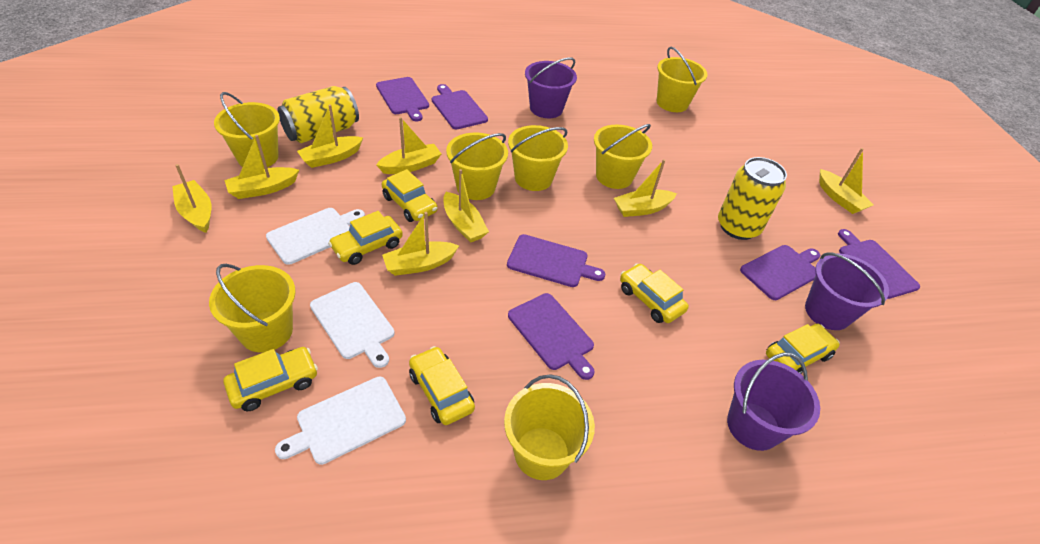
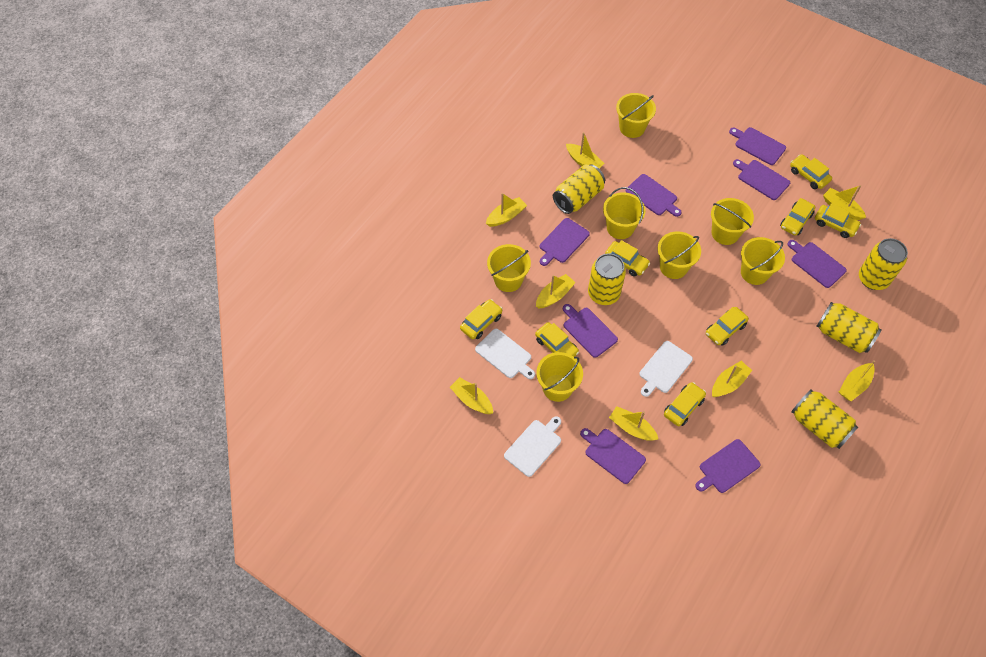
purple bucket: [525,57,577,118] [727,353,820,451] [805,252,889,330] = 3 -> none = 0
purple cutting board: [376,77,429,122] [432,84,488,129] [507,234,605,287] [508,293,595,380] [740,245,820,300] [838,229,920,299] = 6 -> [540,218,590,266] [563,304,618,358] [580,428,646,484] [626,174,681,217] [695,439,761,493] [729,127,786,165] [733,159,790,200] [787,240,847,288] = 8
yellow can: [277,86,359,143] [718,157,787,240] = 2 -> [553,164,605,214] [588,254,626,305] [791,389,858,449] [816,302,881,353] [859,238,908,290] = 5
yellow car: [223,347,318,411] [328,211,403,265] [381,169,437,222] [409,346,475,425] [620,263,689,323] [766,324,840,374] = 6 -> [460,299,503,339] [535,322,579,357] [605,240,650,276] [664,382,706,426] [706,307,749,346] [780,198,815,236] [790,154,832,189] [815,203,861,238] = 8

